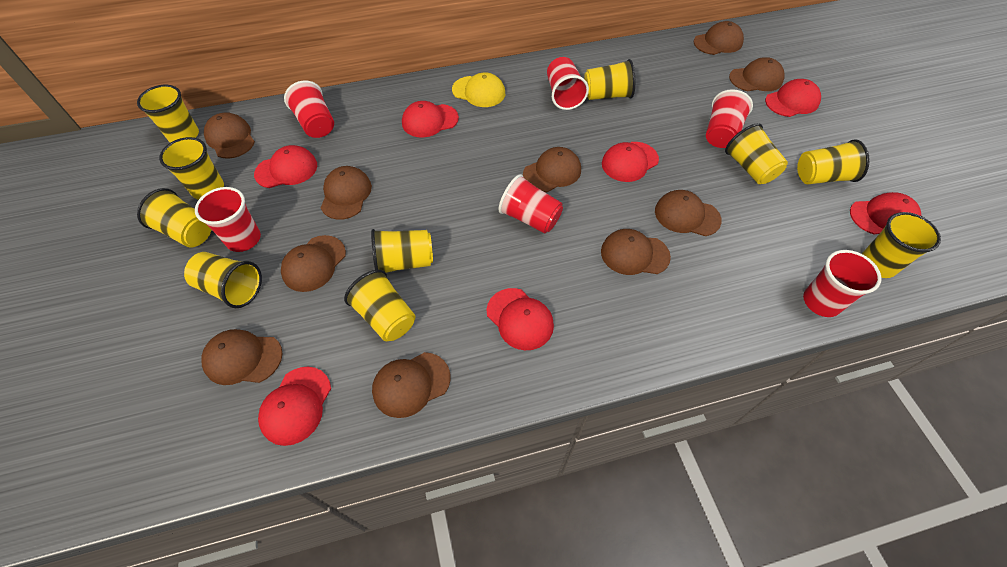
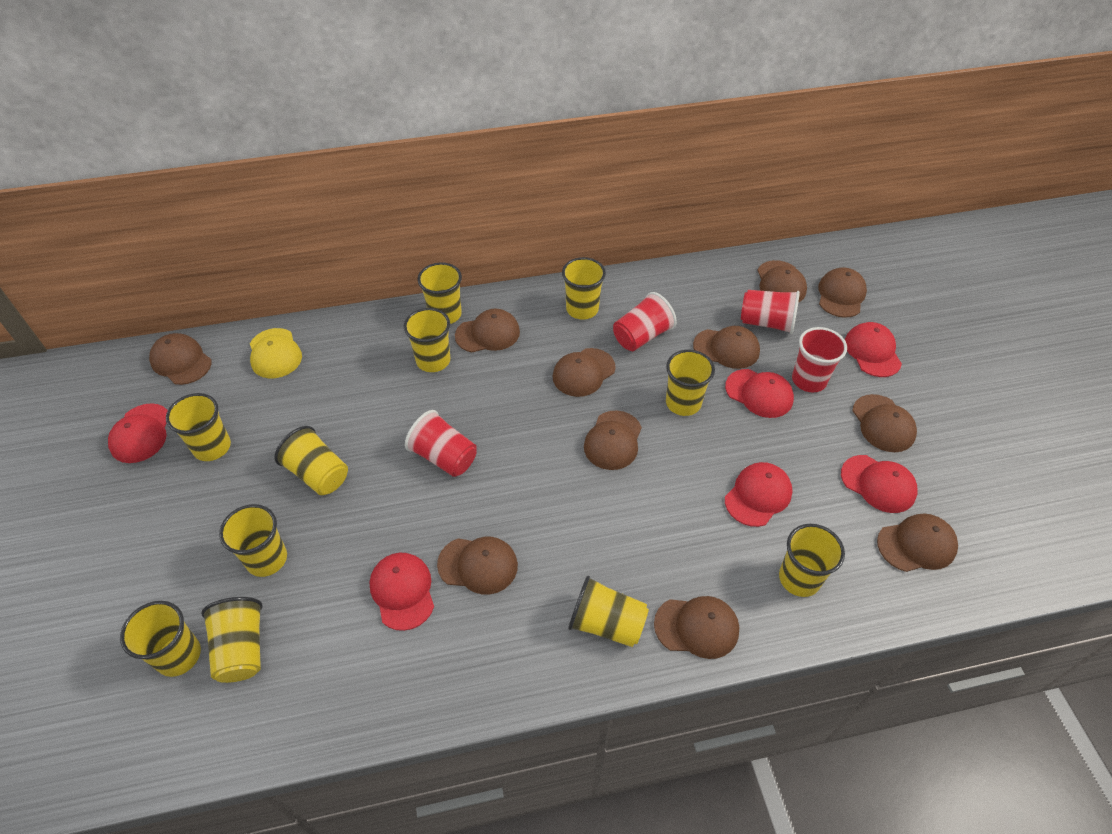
brown cap: [201,329,282,385] [204,112,255,159] [281,235,346,292] [321,166,372,220] [372,352,451,418] [523,147,581,192] [601,229,671,275] [655,190,722,236] [694,21,744,55] [729,57,784,91] = 10 -> [149,333,212,385] [437,537,518,594] [455,309,520,352] [553,348,616,397] [584,411,642,470] [654,596,739,659] [693,326,760,369] [757,260,807,303] [818,267,867,318] [852,394,917,452] [877,514,958,572] = 11
red cap: [254,145,317,188] [258,367,331,446] [402,101,459,138] [486,288,554,350] [602,142,659,182] [765,79,821,117] [850,192,922,234] = 7 -> [108,403,168,463] [370,553,434,631] [725,369,794,418] [725,462,793,527] [841,455,918,513] [845,322,902,377] = 6
red cup: [195,187,261,252] [284,80,334,138] [499,174,563,233] [547,57,589,110] [706,89,753,148] [803,250,881,317] = 6 -> [405,410,477,477] [613,292,677,351] [741,290,800,334] [792,327,847,392] = 4
yellow cup: [137,85,199,143] [137,188,212,247] [159,137,224,200] [184,252,262,308] [344,270,415,341] [371,229,433,273] [584,59,635,100] [725,123,788,184] [797,139,870,184] [862,212,941,278] = 10 -> [120,601,201,677] [166,393,231,461] [201,597,263,683] [219,504,287,577] [274,426,348,495] [404,308,450,372] [417,263,462,324] [562,257,606,320] [568,576,649,647] [666,350,715,416] [779,524,845,597] = 11

